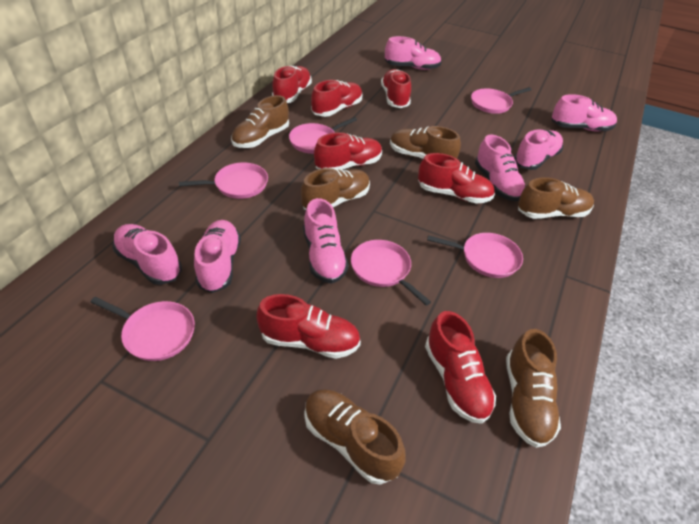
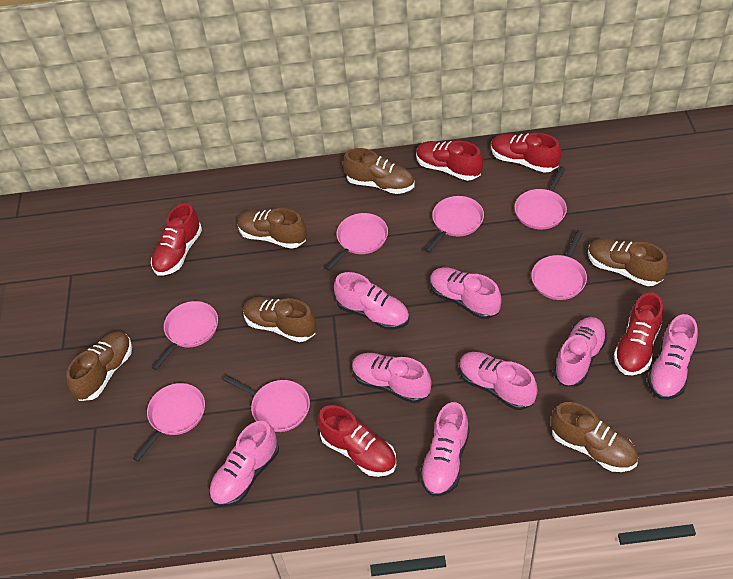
pink pan: [90,297,195,361] [179,162,268,199] [289,117,357,154] [351,240,431,306] [427,233,523,278] [471,87,531,114] = 6 -> [133,383,205,462] [151,301,218,370] [223,375,310,432] [325,213,388,271] [425,196,484,253] [514,167,567,229] [531,230,587,300] = 7
pink shoe: [112,224,182,285] [194,220,241,293] [303,198,349,284] [385,36,442,70] [475,135,526,201] [514,129,563,170] [551,94,617,131] = 7 -> [209,421,279,507] [334,272,409,330] [352,353,432,403] [420,402,470,496] [430,267,502,319] [459,352,538,410] [553,317,607,386] [647,314,698,400] = 8
red shoe: [257,294,361,359] [272,66,312,103] [311,80,362,117] [314,132,382,170] [381,69,411,108] [418,153,495,204] [425,311,496,424] = 7 -> [151,203,202,275] [318,405,396,477] [416,141,483,181] [491,133,561,173] [614,292,664,375] = 5

